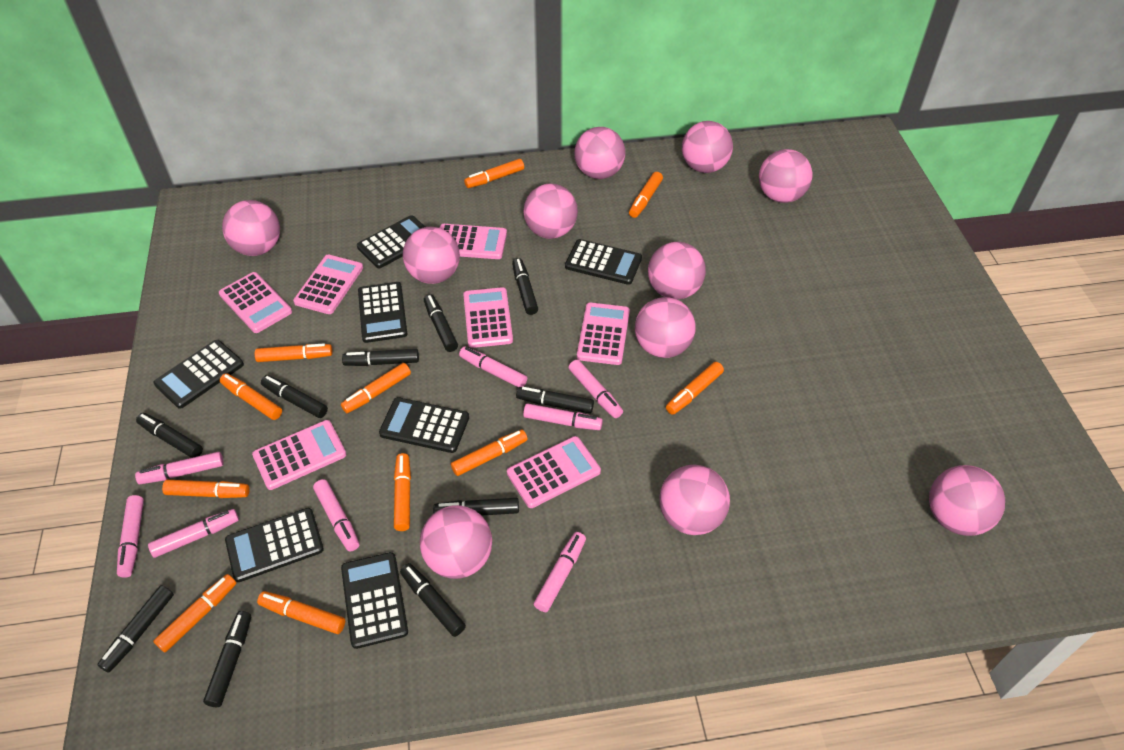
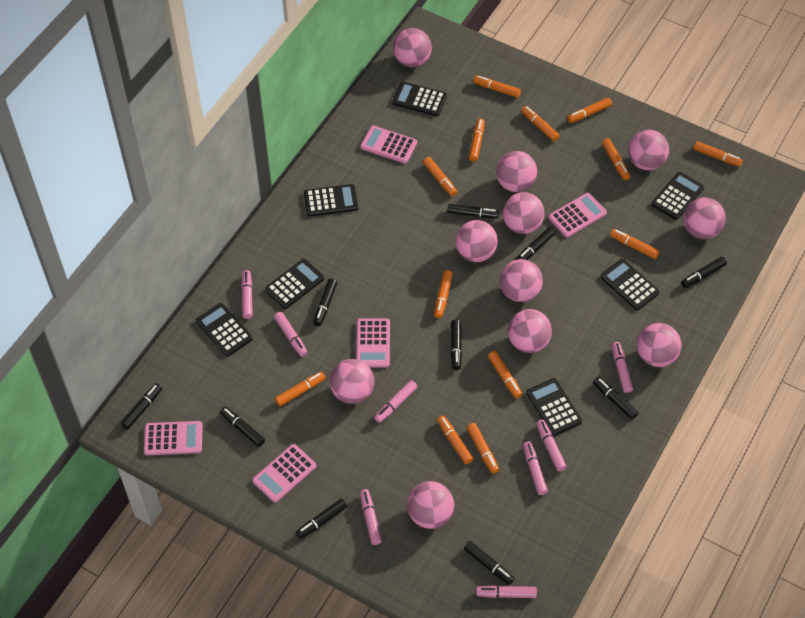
orange marker: [153,574,236,652] [162,480,250,498] [220,373,282,420] [255,343,333,362] [257,591,345,634] [341,363,411,413] [394,453,411,531] [451,430,528,476] [464,159,524,188] [629,172,663,218] [666,362,724,415] = 11 -> [275,372,325,406] [423,157,457,196] [434,270,453,318] [437,416,473,464] [467,423,499,474] [469,119,485,161] [473,76,521,98] [488,351,522,398] [521,106,560,141] [567,98,612,123] [602,138,630,180] [610,229,660,259] [693,141,743,167] = 13
pink calculator: [219,272,292,333] [252,420,346,490] [293,255,363,314] [440,224,507,259] [463,287,513,348] [507,436,601,508] [577,302,630,365] = 7 -> [144,421,203,455] [252,444,316,503] [356,318,390,367] [360,125,417,163] [548,193,607,238] = 5

